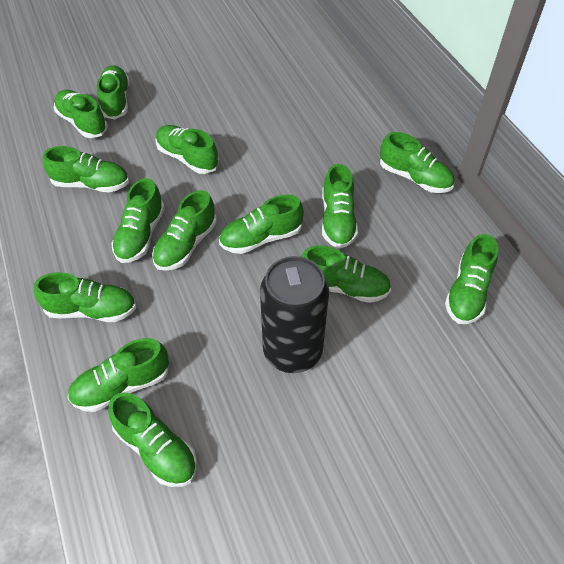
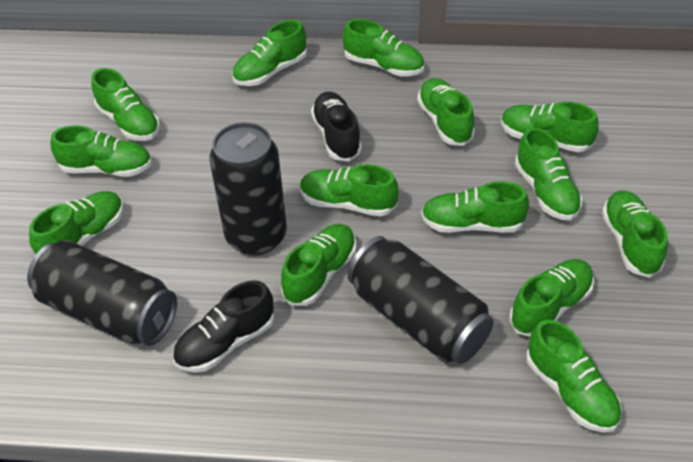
black can: [260,256,329,373] = 1 -> [27,240,177,346] [210,122,287,255] [348,236,494,364] = 3
black shoe: none = 0 -> [173,280,274,373] [311,92,362,161] = 2

